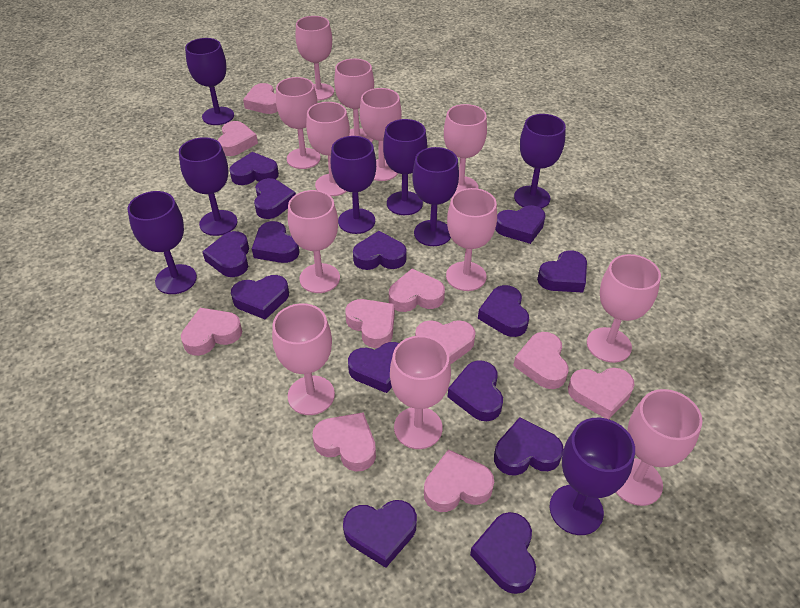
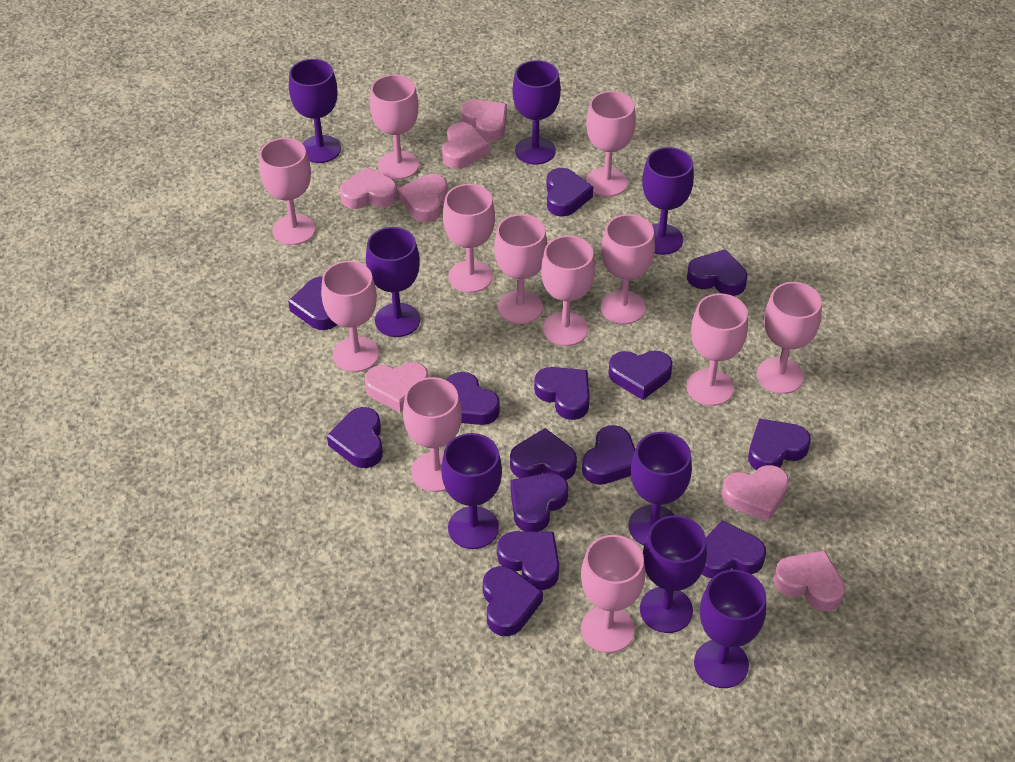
pink heart: [181,308,242,356] [218,121,258,156] [243,83,278,114] [313,412,376,472] [345,299,395,348] [389,269,445,312] [415,320,476,365] [424,449,494,512] [513,332,568,389] [568,368,635,419] = 10 -> [340,167,398,209] [365,362,429,413] [398,174,447,222] [442,122,489,169] [461,99,507,142] [721,465,789,522] [773,550,845,611] = 7

